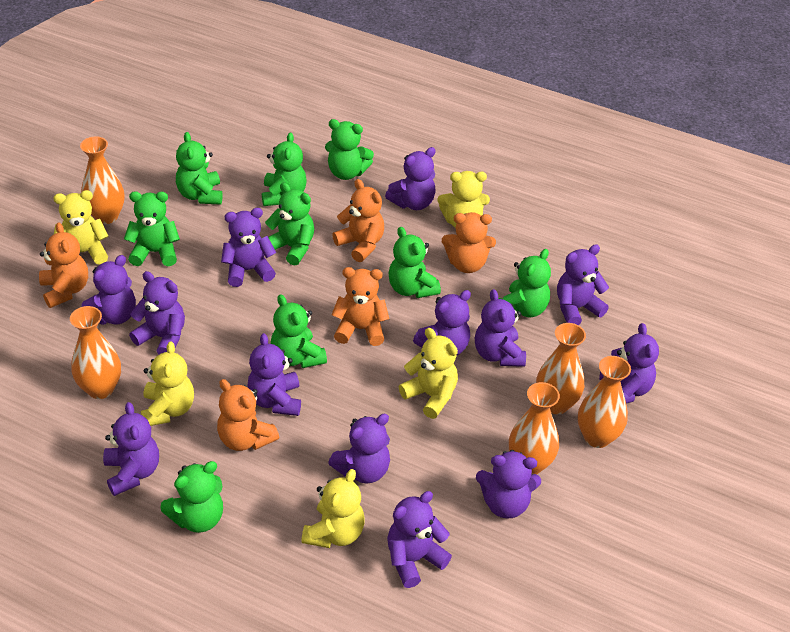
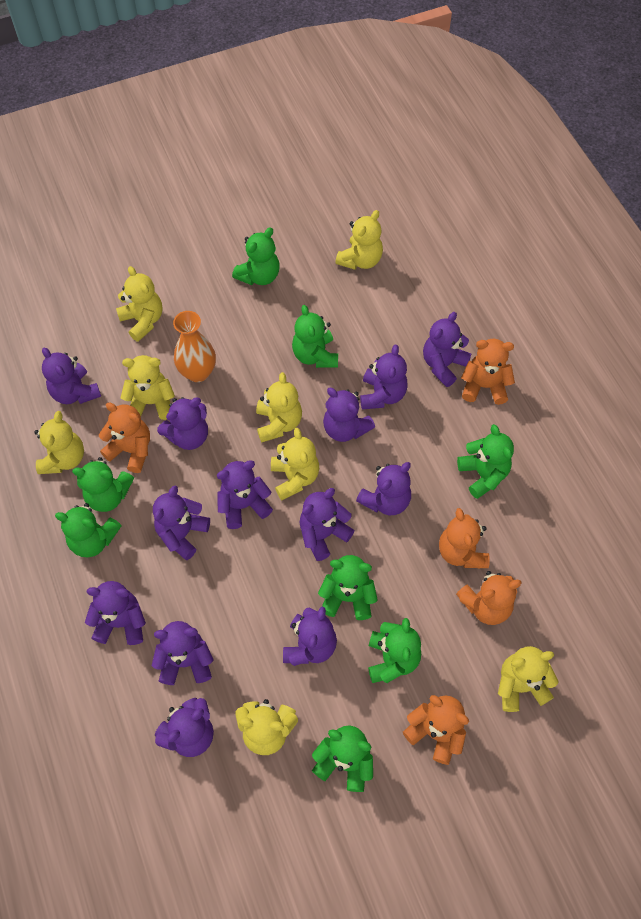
green teddy bear: [124,191,180,266] [160,461,223,533] [176,132,223,205] [262,132,307,206] [265,183,314,266] [271,294,327,368] [325,119,374,180] [388,227,441,298] [498,249,551,318] = 9 -> [55,503,122,557] [72,457,134,512] [232,227,280,285] [292,305,338,368] [312,725,373,792] [318,555,378,620] [368,618,421,683] [457,424,514,499] = 8
orange vase: [70,306,121,399] [80,136,124,224] [509,382,560,475] [536,323,586,414] [578,356,631,448] = 5 -> [173,311,216,382] = 1
yellow teddy bear: [53,190,108,265] [141,341,194,426] [301,469,365,548] [399,328,458,419] [438,171,490,228] = 5 -> [34,411,84,474] [116,266,162,342] [121,355,175,420] [235,699,298,755] [256,372,302,442] [271,428,319,500] [335,210,383,270] [498,646,559,712] = 8

